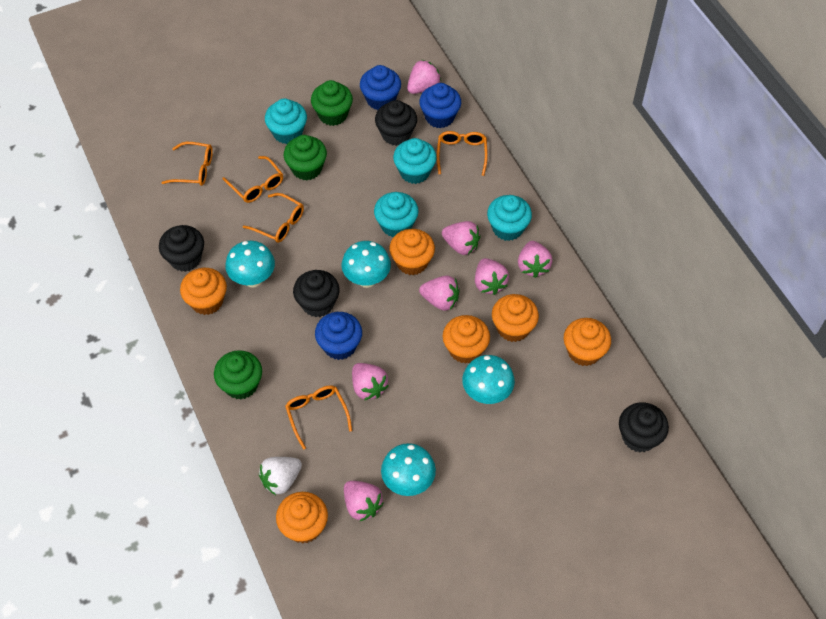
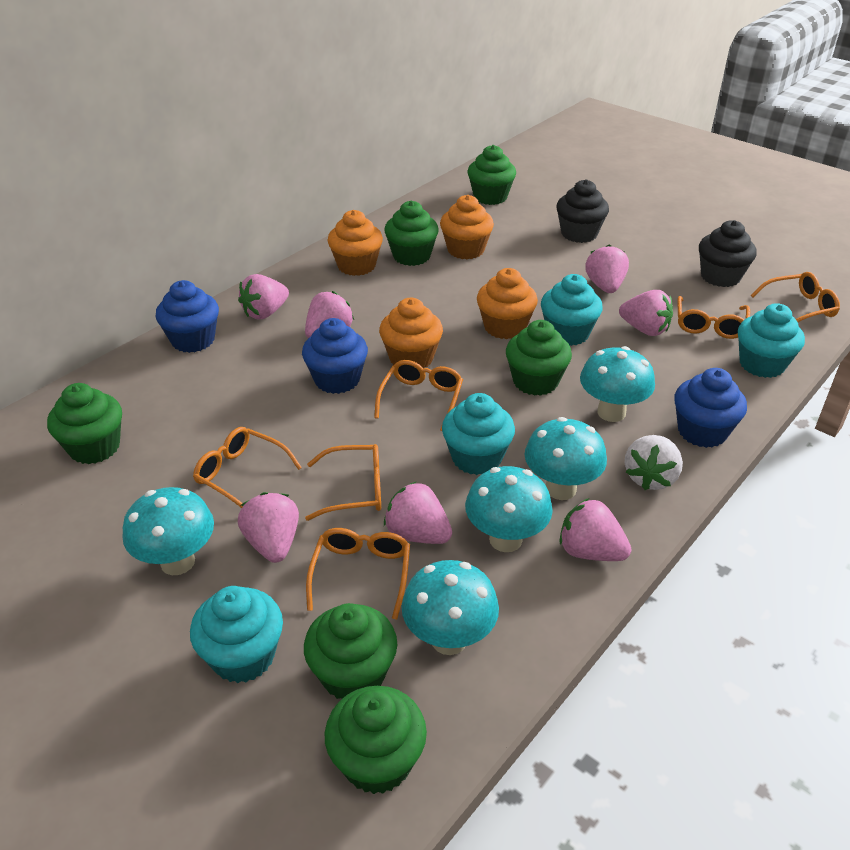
black cupcake: [159,225,204,272] [293,270,340,317] [375,100,417,146] [619,402,669,452] = 4 -> [556,179,609,243] [699,220,757,287] = 2
green cupcake: [214,350,262,400] [284,135,327,180] [311,80,353,126] = 3 -> [47,383,122,464] [304,603,397,699] [325,686,427,794] [384,201,439,266] [467,145,516,205] [506,320,572,396] = 6
orange cupcake: [180,268,227,315] [276,492,328,544] [389,229,435,275] [443,315,490,364] [492,294,539,342] [564,318,611,366] = 6 -> [327,210,383,276] [379,298,443,368] [440,195,494,259] [477,268,538,339] = 4
orange glasses: [162,142,213,186] [223,156,283,203] [243,193,304,243] [285,385,352,450] [437,131,488,176] = 5 -> [193,427,302,508] [305,444,381,521] [306,528,410,620] [374,360,463,431] [677,296,750,339] [751,272,840,322] = 6
turquoise mushroom: [225,241,275,288] [341,241,391,288] [381,443,436,496] [462,355,515,404] = 4 -> [122,487,214,575] [402,560,499,655] [465,466,553,552] [524,417,607,500] [580,346,655,422] = 5

